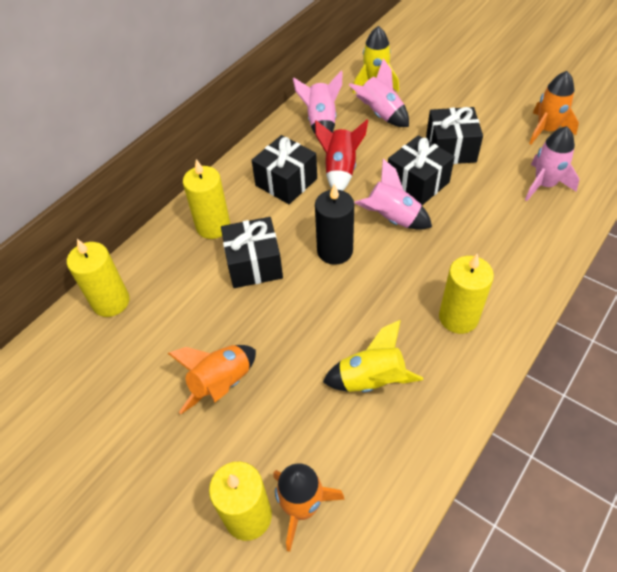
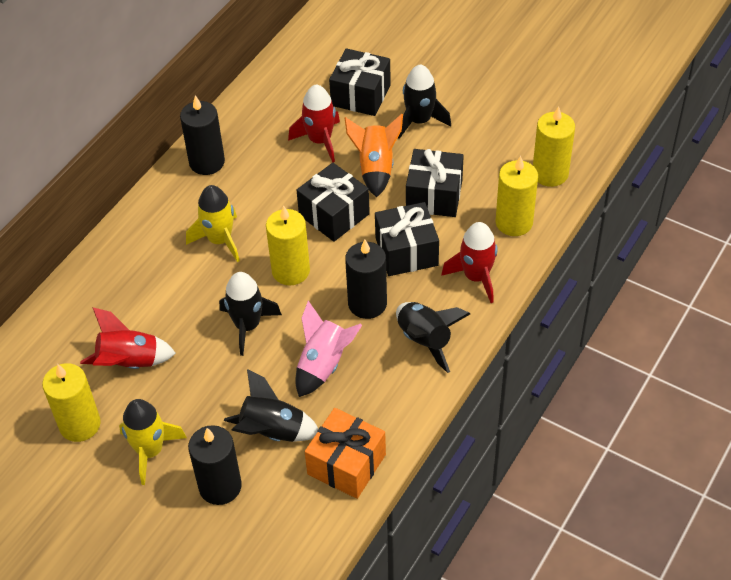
black candle: [315,184,354,265] = 1 -> [180,95,225,175] [188,425,242,505] [345,240,387,319] = 3
black rocket: none = 0 -> [219,272,282,356] [224,369,318,442] [396,302,470,373] [398,64,451,139] = 4
orange gift: none = 0 -> [305,408,386,499] = 1
orange rocket: [168,345,256,414] [273,463,345,552] [529,71,579,145] = 3 -> [345,114,403,198] = 1
pink rocket: [293,71,342,134] [349,58,409,127] [354,159,432,230] [525,126,579,201] = 4 -> [295,301,362,397] = 1
red rocket: [315,120,368,191] = 1 -> [80,307,176,369] [288,84,340,163] [441,222,498,303] = 3

